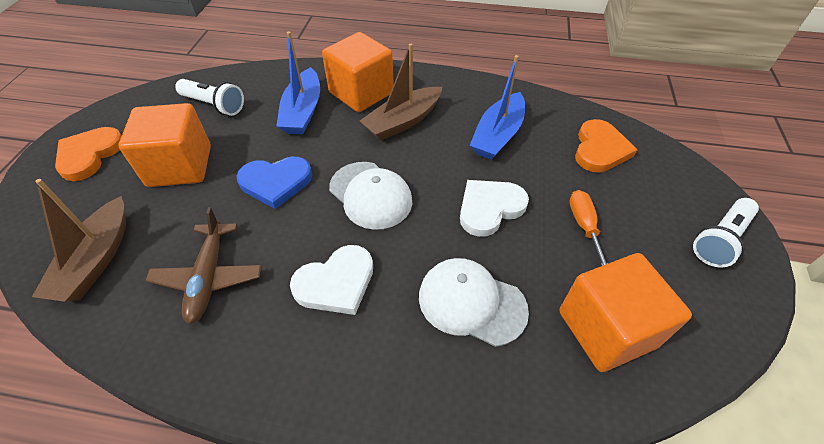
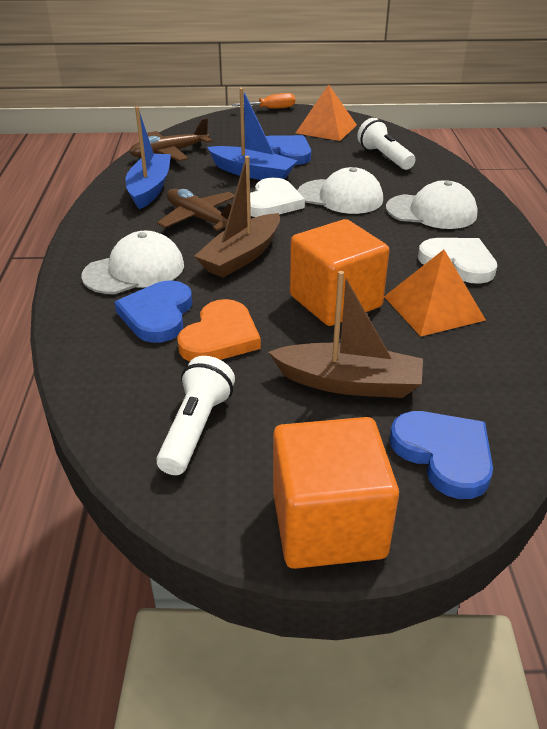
blue heart: [236,157,312,209] = 1 -> [115,280,192,343] [266,135,311,165] [390,411,493,499] = 3
brown plane: [145,207,262,324] = 1 -> [129,118,212,161] [157,189,235,231] = 2
orange cube: [118,103,211,187] [322,32,394,112] [559,253,692,372] = 3 -> [273,417,399,569] [290,219,389,326] = 2
orange heart: [55,127,122,181] [575,119,637,173] = 2 -> [177,299,261,361] = 1
orange pyramid: none = 0 -> [296,85,357,141] [384,250,486,336] = 2
white cap: [329,162,412,230] [419,258,529,347] = 2 -> [81,230,184,294] [297,167,383,214] [386,180,478,229] = 3

